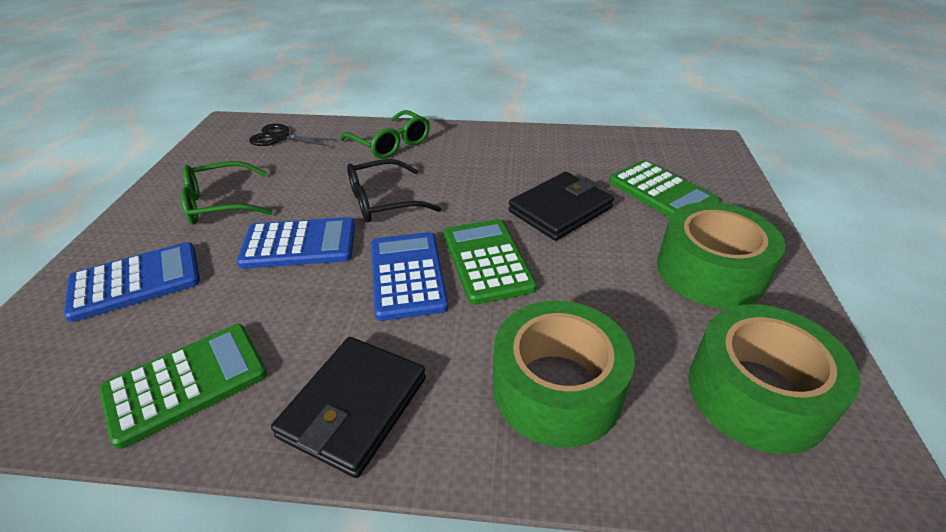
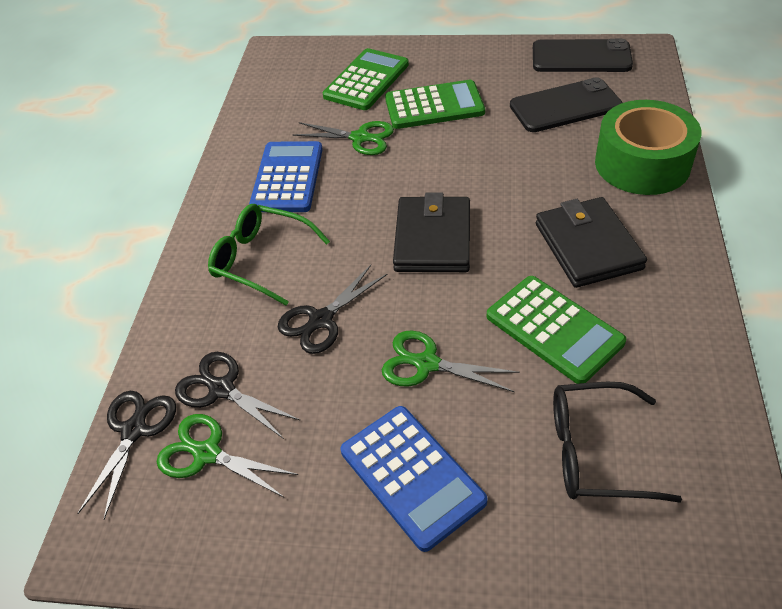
black phone: none = 0 -> [510,77,623,132] [533,39,633,72] = 2
black scissors: [249,123,337,146] = 1 -> [77,391,176,519] [175,352,301,439] [278,265,388,354] = 3
blue calculator: [64,242,200,322] [237,217,355,269] [371,232,448,321] = 3 -> [249,141,323,212] [340,406,487,552] = 2
green glasses: [181,161,273,225] [340,110,430,159] = 2 -> [208,204,330,305] = 1
green scissors: none = 0 -> [157,414,298,497] [293,121,394,155] [382,330,520,392] = 3
green tape: [493,300,635,447] [657,202,786,308] [688,304,861,454] = 3 -> [595,100,702,195] = 1

